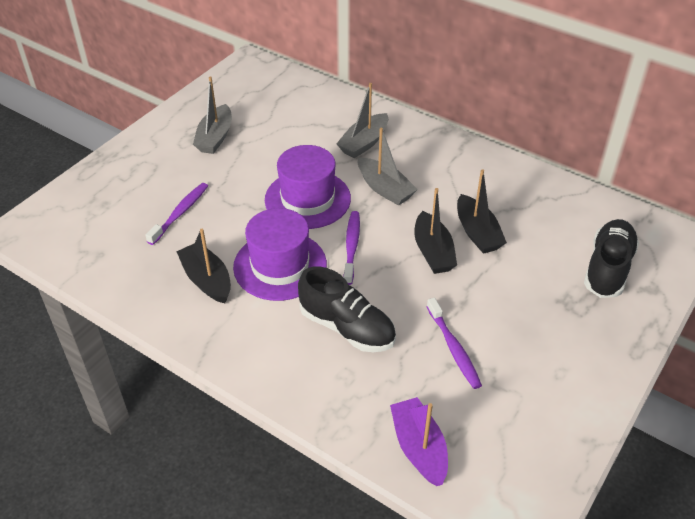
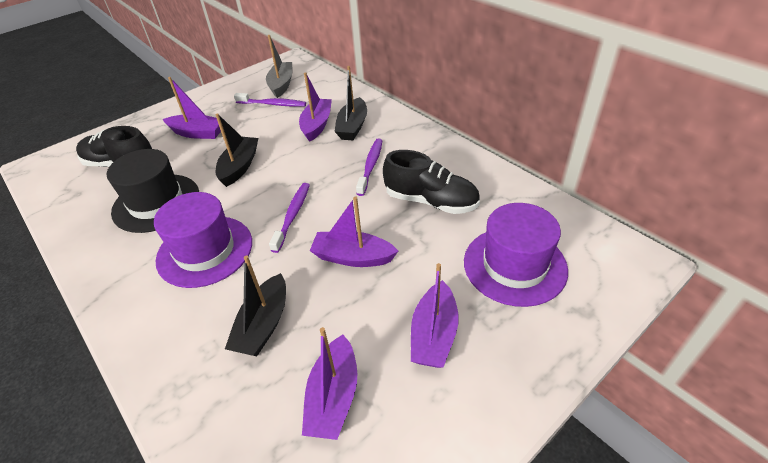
black hat: none = 0 -> [107,149,199,233] = 1
grey boat: [193,76,232,154] [337,83,388,158] [358,128,418,206] = 3 -> [266,35,293,98] = 1
purple boat: [390,397,448,486] = 1 -> [163,77,221,139] [299,72,332,142] [302,327,357,440] [310,196,398,267] [411,263,458,368] = 5

